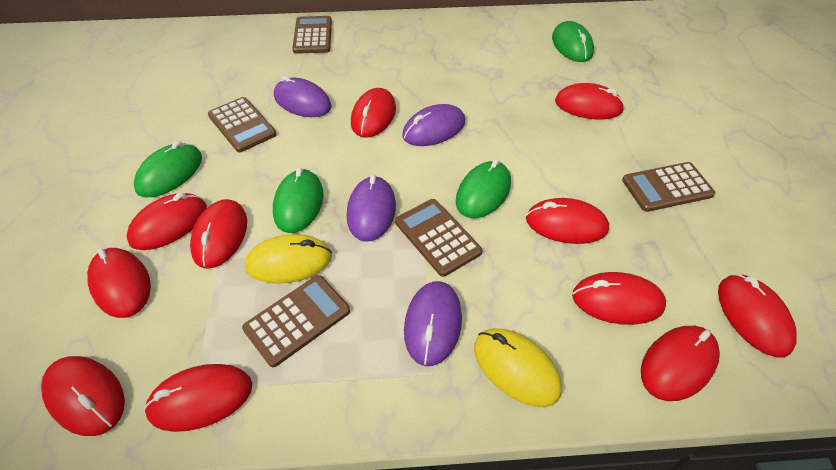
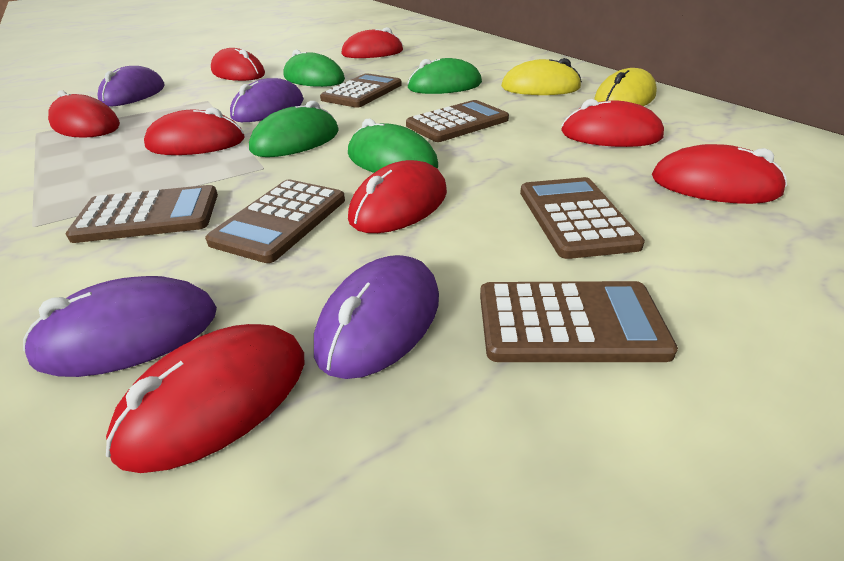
brown calculator: [208,97,277,152] [242,275,350,367] [292,16,332,54] [395,199,482,277] [622,162,715,212] = 5 -> [66,185,218,243] [205,179,345,263] [320,73,402,108] [406,100,509,142] [480,281,678,362] [520,177,645,259] = 6
red mouse: [41,356,125,436] [87,248,151,318] [126,193,207,250] [144,364,252,432] [190,199,247,269] [351,88,396,138] [526,198,609,244] [555,83,625,119] [572,272,666,325] [641,326,720,401] [718,274,797,358] = 11 -> [48,90,120,138] [106,324,304,473] [144,107,245,155] [211,48,265,81] [341,27,403,58] [348,160,447,233] [561,99,664,147] [652,144,787,204] = 8

